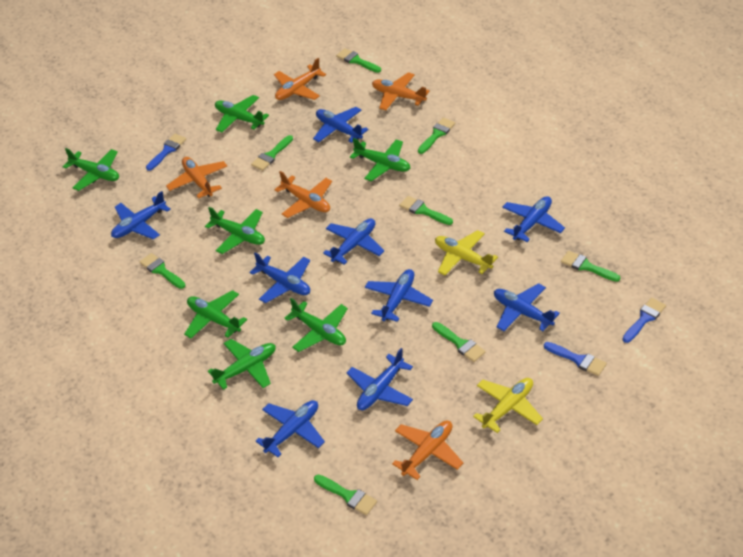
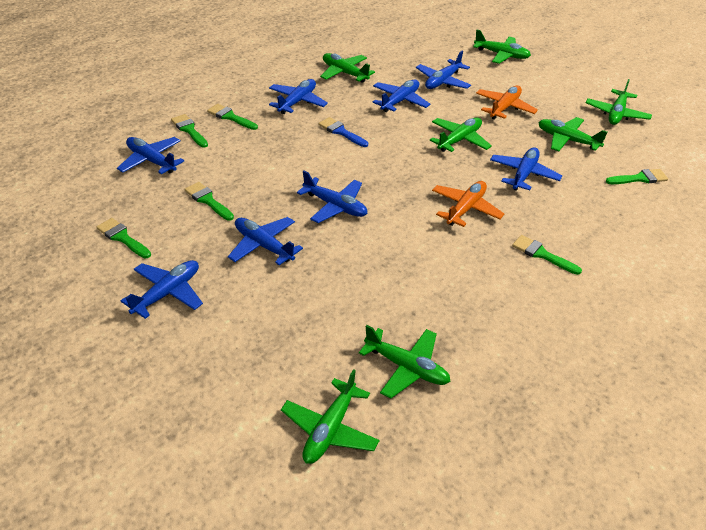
blue brush: [146,134,186,171] [544,342,607,376] [622,298,666,343] = 3 -> [318,117,368,147] = 1
blue plane: [111,191,171,240] [250,252,310,303] [255,400,325,457] [313,107,369,143] [323,218,384,265] [347,348,413,410] [365,269,433,322] [494,283,560,331] [502,196,565,242] = 9 -> [117,137,185,174] [121,260,203,319] [228,217,303,265] [269,79,328,114] [297,171,368,223] [372,79,430,112] [416,51,471,89] [490,147,562,191] = 8
green brush: [139,253,185,289] [251,135,293,171] [314,475,377,515] [336,48,381,73] [399,196,453,225] [418,118,455,154] [432,322,486,362] [561,251,620,282] = 8 -> [96,218,151,258] [171,114,208,148] [184,182,234,221] [207,104,258,130] [512,235,582,275] [605,169,668,184] = 6
orange plane: [166,157,227,199] [274,58,326,100] [274,171,332,218] [372,72,430,110] [392,420,463,480] = 5 -> [432,181,504,227] [476,85,538,120] = 2
yellow plane: [435,230,498,275] [473,378,543,433] = 2 -> none = 0

